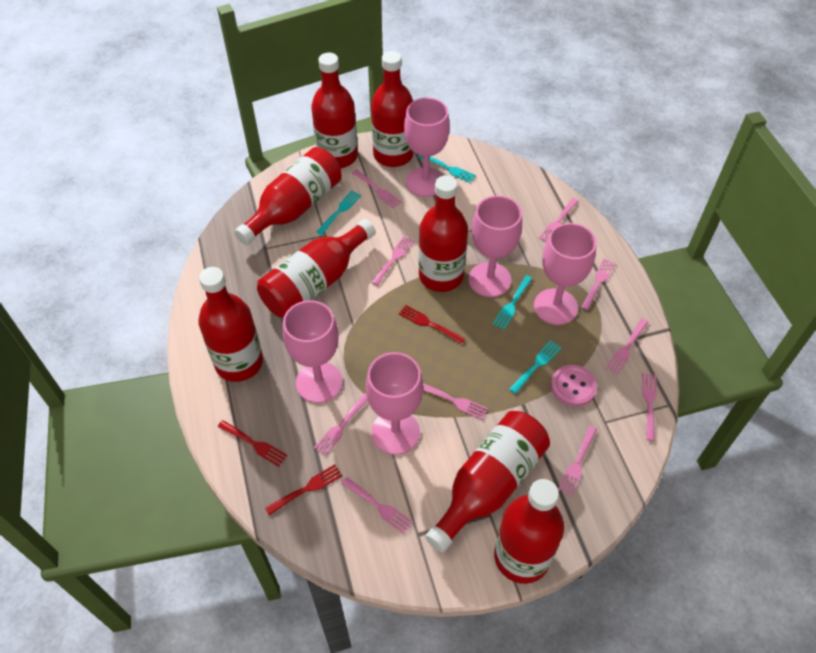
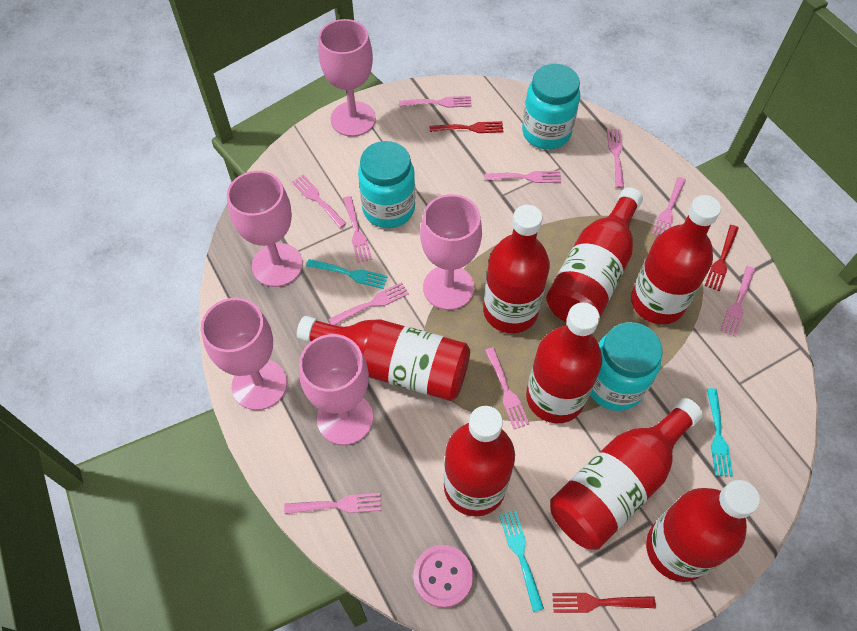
turquoise fork: [317,190,361,235] [418,155,476,183] [493,275,533,330] [509,340,562,394] = 4 -> [306,259,388,289] [499,510,544,612] [707,388,733,476] = 3
turquoise jar: none = 0 -> [358,141,415,228] [522,64,580,150] [590,322,663,411] = 3

